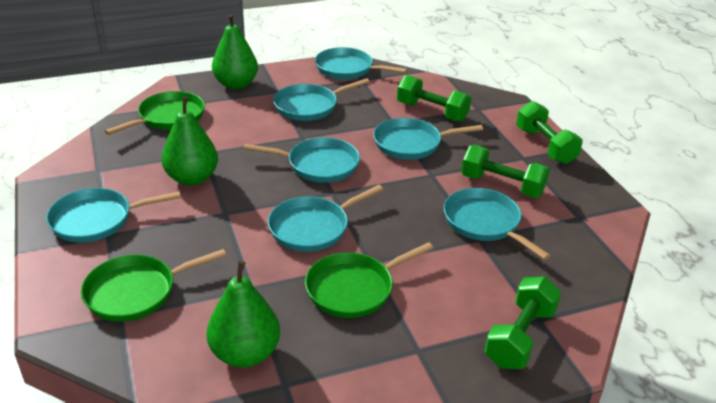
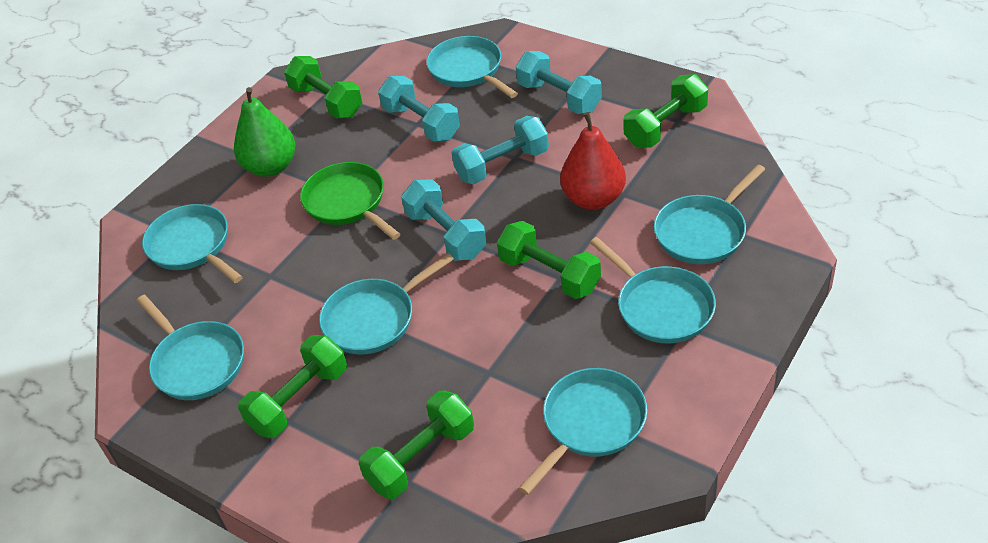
green dumbbell: [397,75,471,122] [461,145,550,198] [485,276,561,369] [516,101,583,164] = 4 -> [238,335,347,438] [284,56,362,119] [359,391,474,499] [497,221,601,299] [623,74,708,148] = 5
green pan: [81,249,227,322] [105,91,205,135] [305,242,434,318] = 3 -> [300,162,401,240] = 1
green pear: [162,97,218,186] [207,261,280,368] [212,14,258,89] = 3 -> [234,87,295,177] = 1
red pear: none = 0 -> [560,112,626,210] = 1
turquoise dumbbell: none = 0 -> [378,76,460,142] [401,179,486,261] [452,116,549,184] [516,51,602,114] = 4

